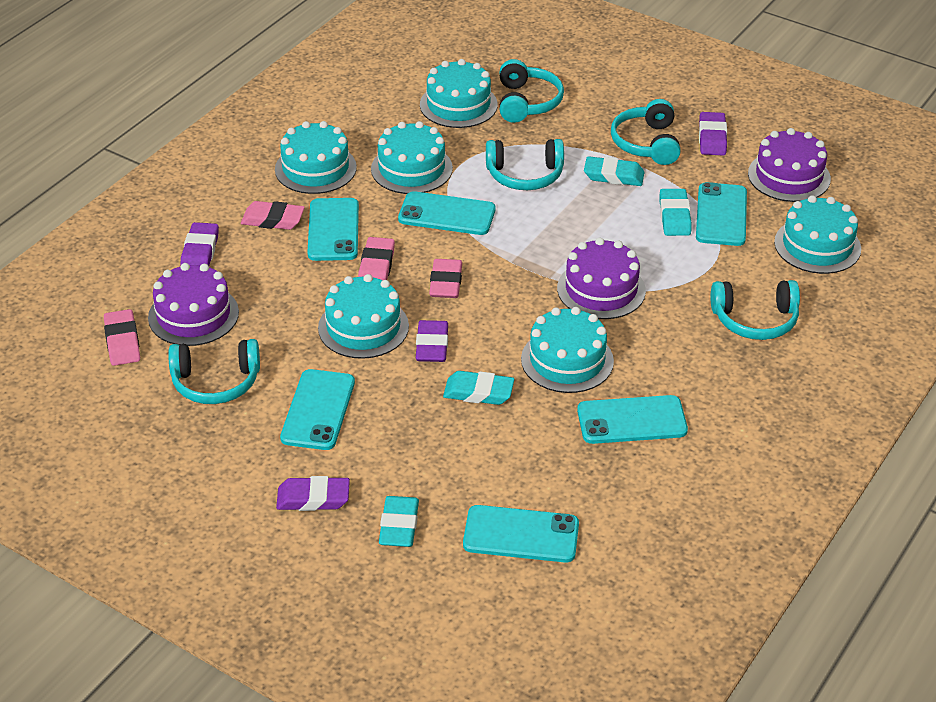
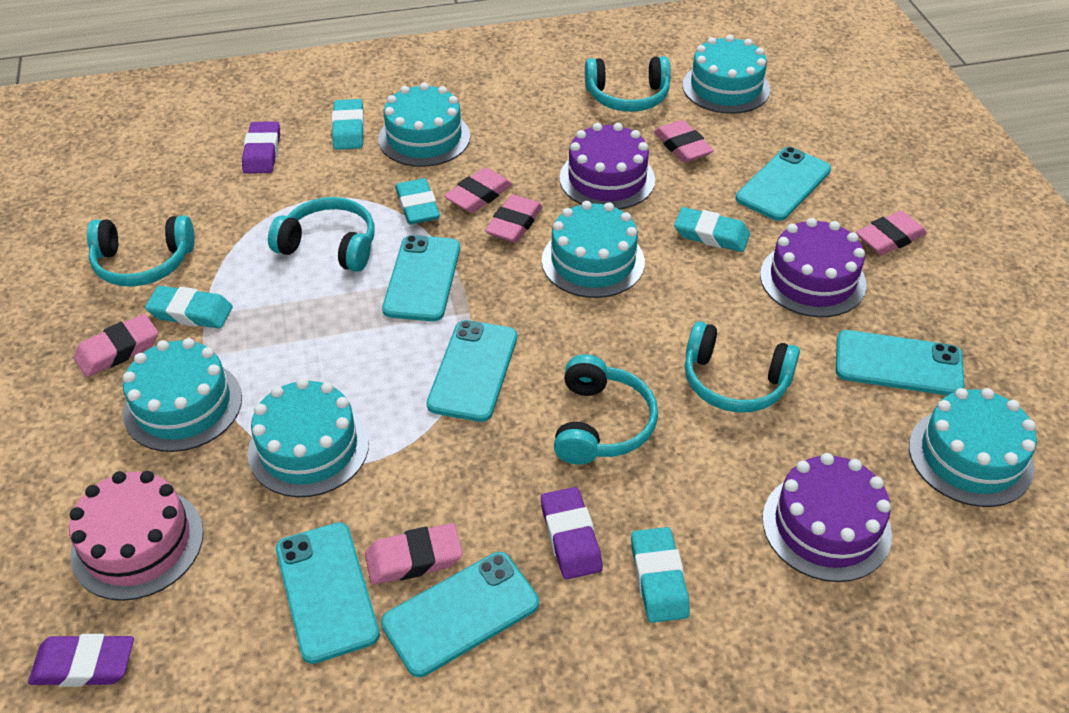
pink cake: none = 0 -> [69,471,203,601] = 1
pink eraser: [104,309,140,366] [241,201,305,230] [358,237,395,280] [429,259,462,298] = 4 -> [74,314,158,377] [365,523,463,585] [444,168,512,213] [485,195,543,243] [654,120,714,163] [856,211,927,255] = 6
purple eraser: [180,222,219,267] [276,476,350,511] [416,320,448,362] [699,112,727,156] = 4 -> [28,634,134,687] [242,121,280,174] [541,487,603,579] = 3
turquoise eraser: [379,496,419,547] [443,371,515,405] [584,156,645,186] [660,189,691,236] = 4 -> [145,286,233,329] [332,99,364,150] [395,178,440,225] [631,527,690,623] [674,207,750,252] = 5

